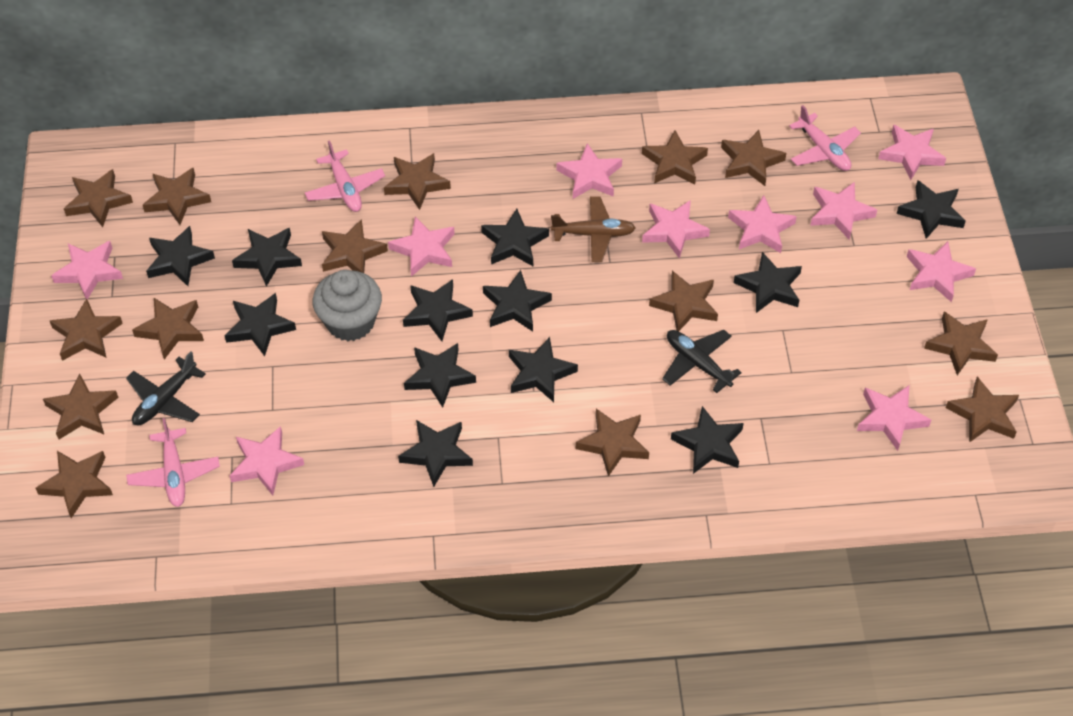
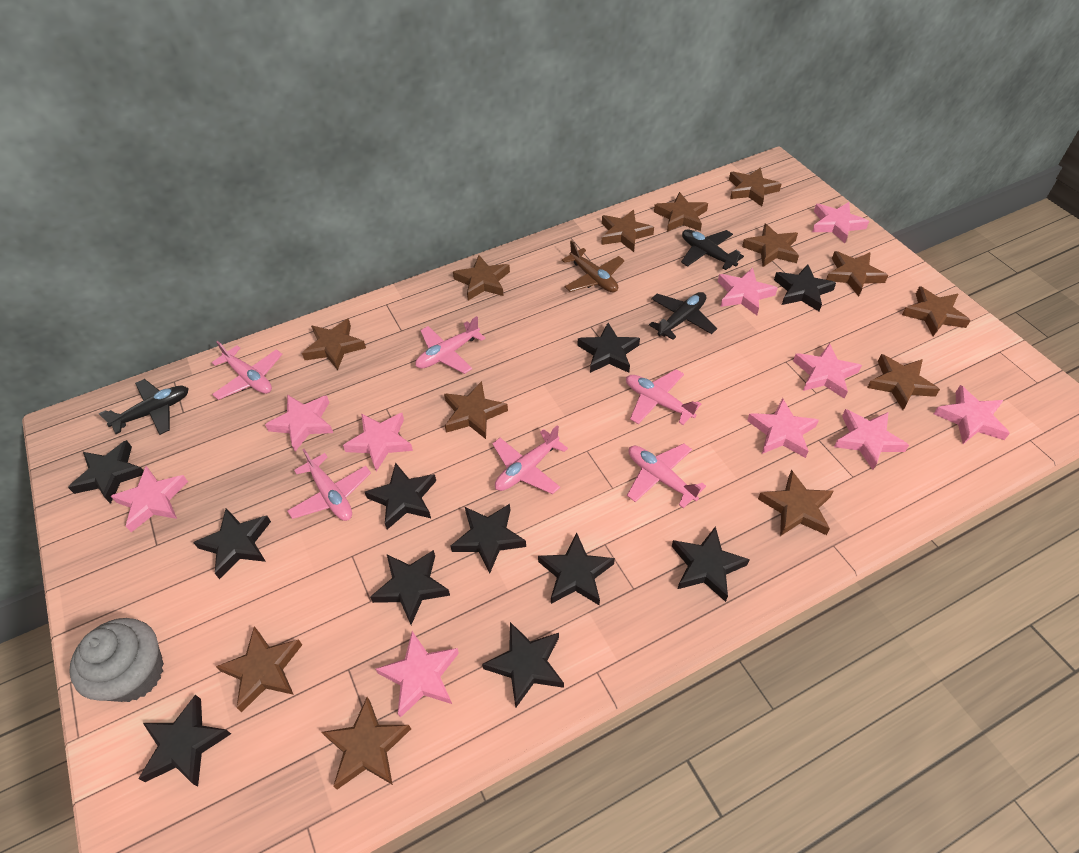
black plane: [126,352,206,425] [662,330,742,393] = 2 -> [99,379,189,435] [649,292,717,340] [681,230,744,270] = 3
black star: [146,226,215,286] [224,293,296,356] [232,228,302,287] [398,420,473,487] [403,279,473,341] [404,343,476,408] [481,209,549,266] [483,270,552,332] [509,337,578,402] [671,406,744,474] [734,252,802,313] [897,180,966,239] = 12 -> [68,440,144,504] [138,694,231,787] [193,508,271,579] [365,463,436,530] [370,550,450,625] [450,504,526,574] [482,622,564,707] [538,533,615,605] [578,323,640,373] [672,526,750,602] [774,264,836,311] = 11
brown star: [36,451,113,518] [43,374,119,439] [50,298,123,361] [64,169,133,227] [132,298,204,360] [143,168,211,225] [322,219,388,273] [384,153,451,210] [576,409,649,477] [642,130,708,184] [649,271,718,331] [721,130,786,186] [924,311,998,375] [946,377,1019,443] = 14 -> [216,626,302,712] [302,318,366,370] [322,697,411,789] [444,381,508,439] [453,255,510,300] [601,210,654,252] [654,192,708,232] [729,167,781,206] [742,224,799,267] [758,470,833,536] [826,251,888,296] [867,354,940,410] [902,286,971,336] = 13
pink plane: [126,418,220,507] [305,140,385,212] [789,105,861,171] = 3 -> [212,341,283,400] [287,449,371,521] [415,316,486,374] [492,425,568,494] [626,369,701,425] [627,443,706,508] = 6

